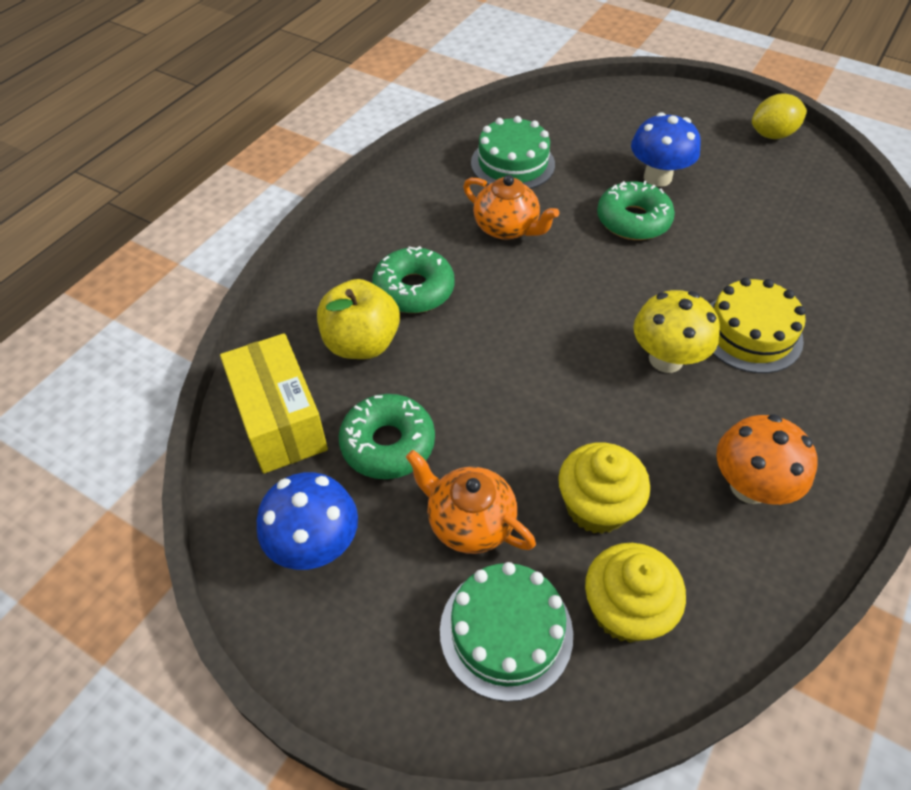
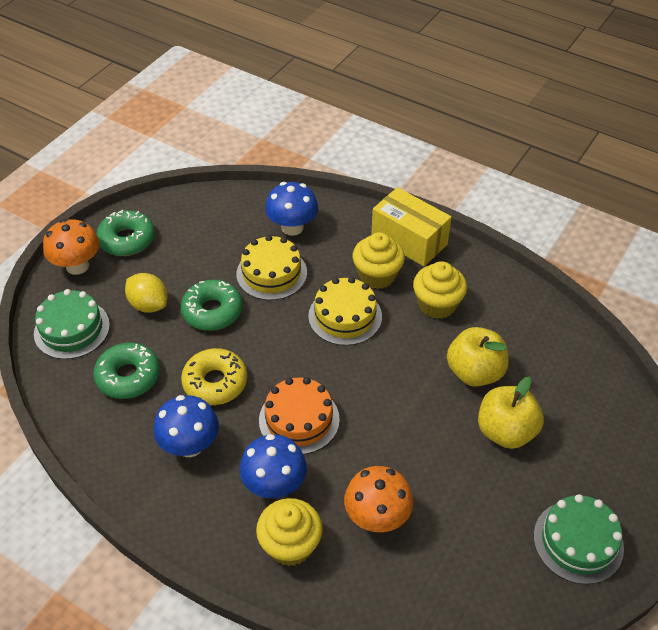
blue mushroom: [257,472,358,570] [631,112,701,187] = 2 -> [153,395,219,457] [240,434,307,498] [265,182,318,236] = 3
orange cake: none = 0 -> [259,377,340,454] = 1
orange mushroom: [716,414,817,505] = 1 -> [43,219,100,275] [344,466,413,532] = 2
orange teapot: [406,450,536,554] [463,175,559,240] = 2 -> none = 0
yellow apple: [317,279,400,359] = 1 -> [447,327,509,387] [478,377,544,449] = 2
yellow cake: [710,278,806,373] = 1 -> [236,235,307,300] [308,277,382,346] = 2
yellow cupcake: [558,442,650,534] [585,543,686,643] = 2 -> [256,498,323,566] [353,232,405,289] [413,261,467,319] = 3
yellow donut: none = 0 -> [181,348,247,405] = 1
yellow mushroom: [633,290,720,373] = 1 -> none = 0

